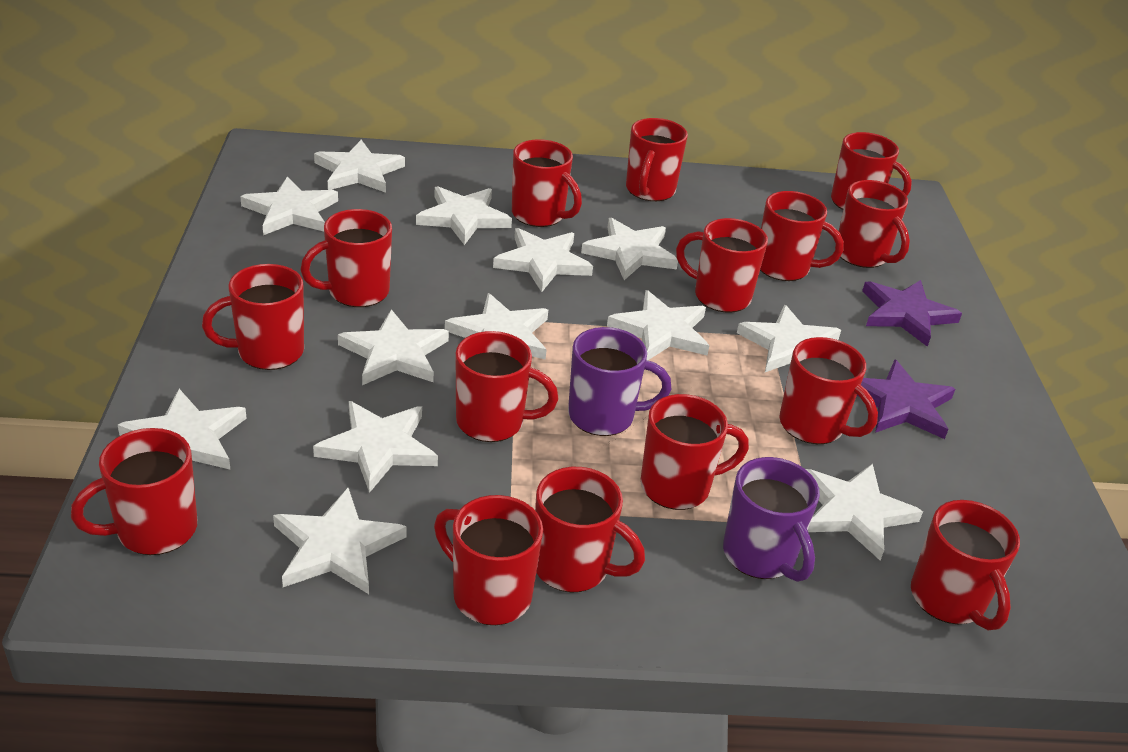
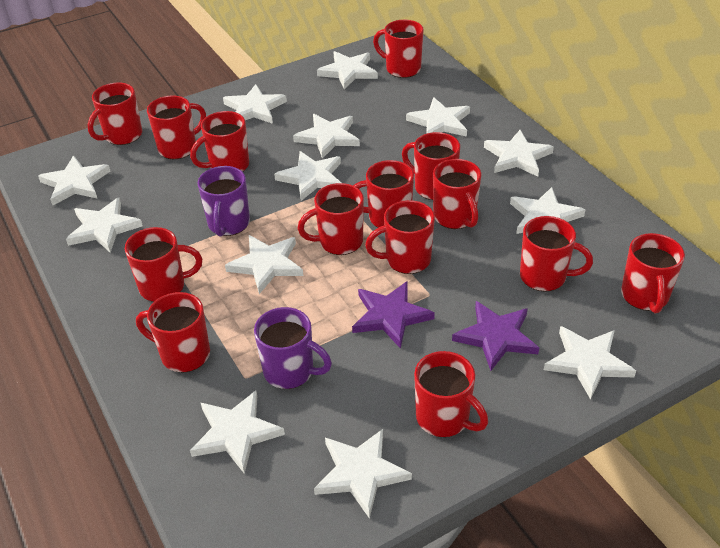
red mug: [71,428,197,555] [202,264,304,370] [300,209,392,307] [434,495,543,625] [456,331,558,442] [512,139,582,227] [535,467,645,592] [626,118,688,201] [640,394,749,510] [676,218,768,313] [760,191,844,281] [779,337,878,444] [831,132,912,210] [839,180,910,268] [911,500,1020,630] = 15 -> [88,82,142,145] [125,227,202,302] [136,292,210,373] [147,95,206,159] [190,111,249,172] [298,183,364,255] [353,160,414,227] [365,200,435,274] [373,20,424,78] [402,132,460,200] [414,351,488,437] [433,159,481,229] [520,216,593,292] [621,233,685,313] = 14

